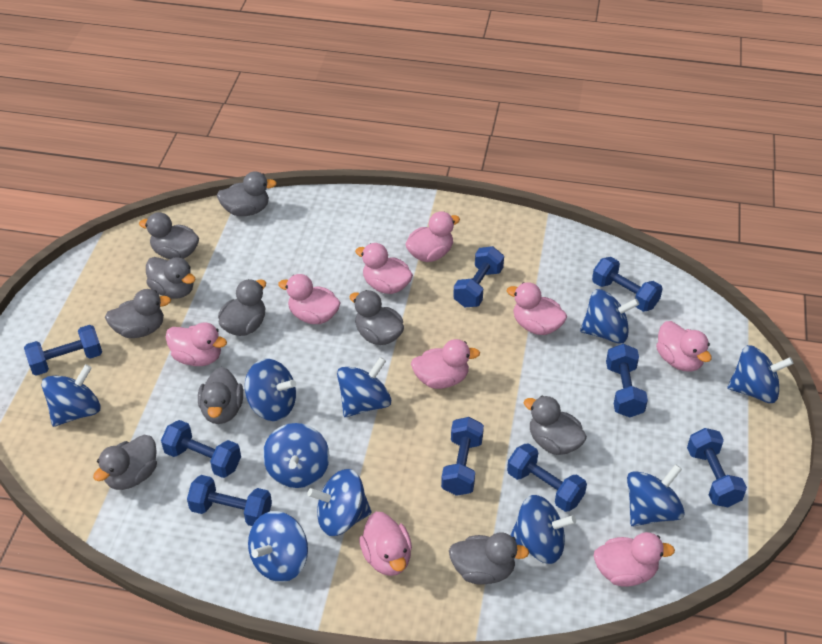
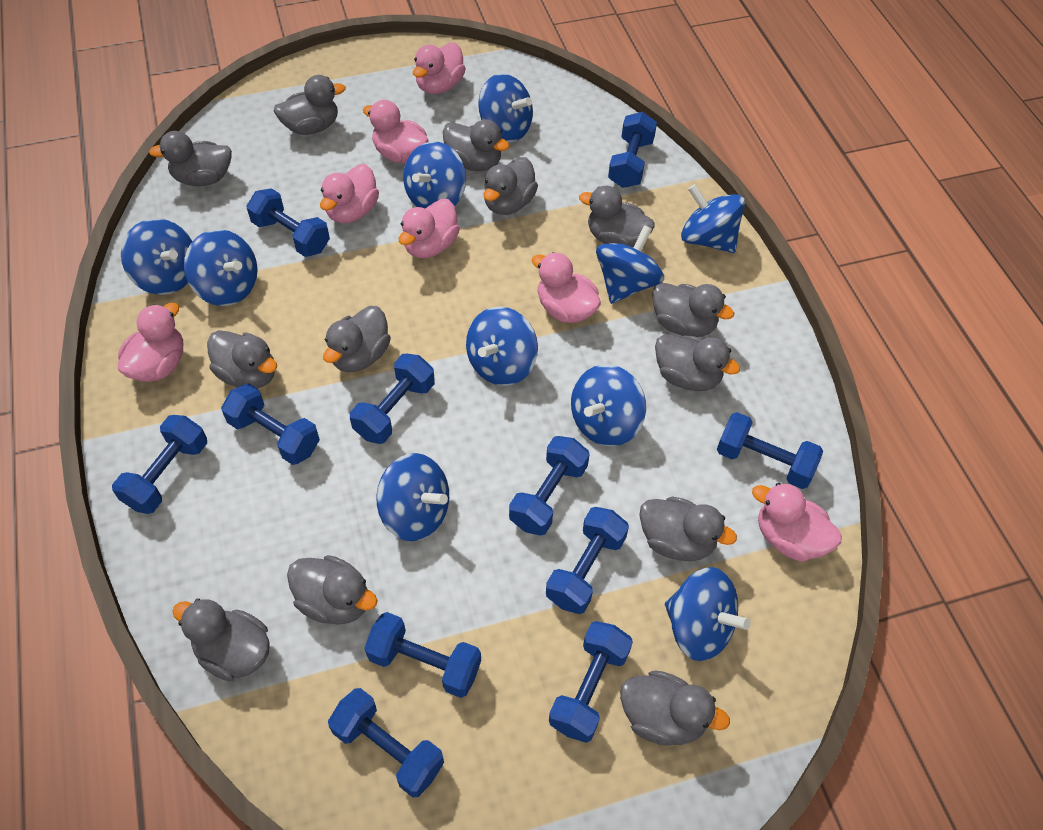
blue dumbbell: [24,325,102,376] [161,420,241,478] [187,475,272,526] [441,417,484,496] [453,246,504,307] [507,443,587,512] [592,257,663,312] [606,344,648,417] [687,428,747,507] = 9 -> [112,415,207,514] [221,384,320,465] [246,188,330,257] [328,688,444,797] [350,354,435,444] [364,612,481,698] [509,436,590,536] [546,507,629,614] [549,621,633,743] [608,112,657,188] [717,412,823,489] = 11
grey duck: [93,435,157,490] [105,289,171,338] [139,212,199,259] [146,257,196,299] [198,367,243,424] [217,171,277,216] [218,279,266,336] [349,290,404,345] [449,532,529,585] [524,396,587,455] = 10 -> [149,131,232,186] [172,599,270,681] [207,330,277,388] [274,75,346,135] [287,555,378,625] [323,306,391,372] [443,120,509,171] [483,157,538,215] [579,186,655,247] [620,671,730,746] [639,496,737,561] [652,283,734,337] [655,334,740,391] = 13
pink duck: [166,322,227,366] [278,274,341,324] [355,243,413,294] [359,512,412,576] [405,211,460,262] [411,339,480,389] [507,282,567,335] [594,532,675,587] [656,321,712,372] = 9 -> [118,303,183,382] [320,164,379,223] [363,100,429,164] [399,199,460,258] [413,42,466,94] [532,252,601,323] [752,483,842,562] = 7

